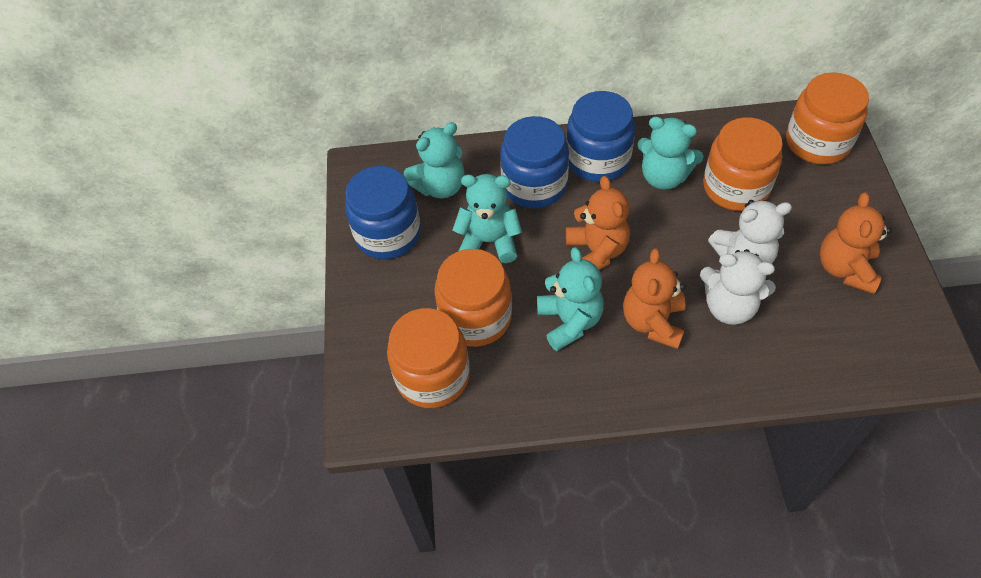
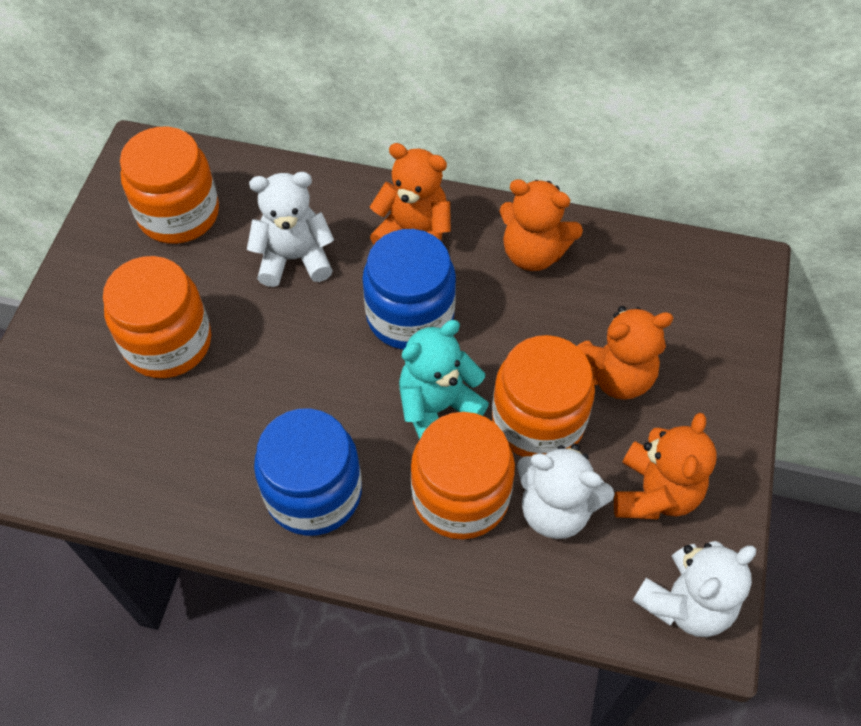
blue jar: [345,166,421,259] [500,116,569,208] [566,91,635,182] = 3 -> [254,408,362,536] [362,229,456,350] = 2
orange teddy bear: [566,176,630,270] [623,248,686,349] [820,193,892,294] = 3 -> [370,143,451,244] [499,179,583,271] [577,306,673,400] [614,413,716,519] = 4
turquoise teddy bear: [404,122,465,198] [453,174,522,263] [537,247,604,351] [637,116,704,190] = 4 -> [399,320,489,439] = 1
white teddy bear: [700,249,776,325] [708,200,792,264] = 2 -> [247,172,334,287] [517,444,614,539] [632,541,756,637] = 3

